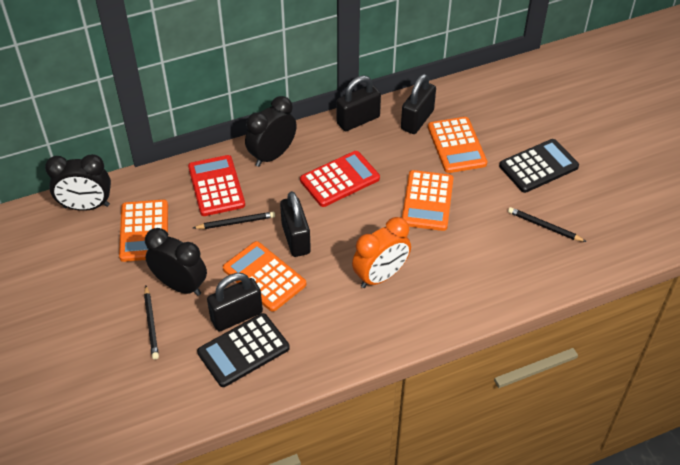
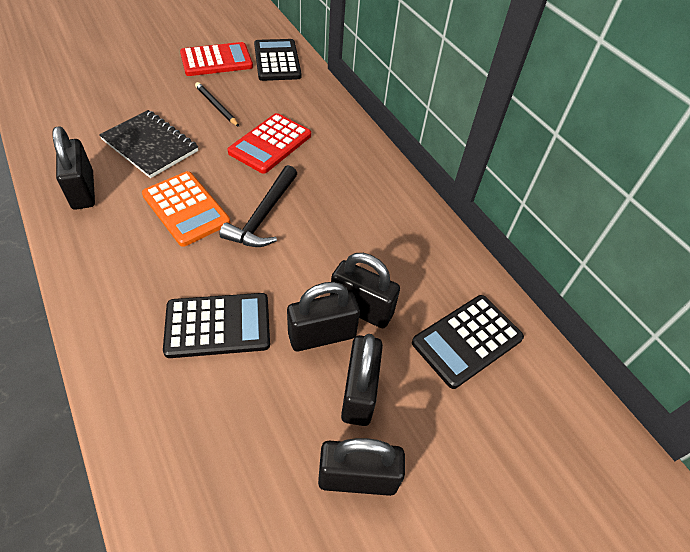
black calculator: [197,313,290,387] [499,139,579,193] = 2 -> [163,293,270,358] [254,39,301,81] [412,295,524,389] = 3
black clock: [45,154,111,211] [145,228,207,296] [245,96,297,167] = 3 -> none = 0
black hammer: none = 0 -> [220,165,297,247] = 1
black notebook: none = 0 -> [99,110,198,178] = 1
black padlock: [207,273,263,331] [280,191,311,257] [337,75,381,131] [401,74,436,134] = 4 -> [52,126,95,210] [287,282,360,351] [318,438,405,496] [330,253,400,328] [341,334,383,426] = 5
black pencil: [144,286,159,360] [193,212,275,229] [508,207,586,242] = 3 -> [195,82,239,127] = 1
orange calculator: [119,199,168,262] [223,241,306,312] [402,170,453,231] [428,117,487,173] = 4 -> [142,171,230,247] = 1
orange clock: [352,217,411,288] = 1 -> none = 0

